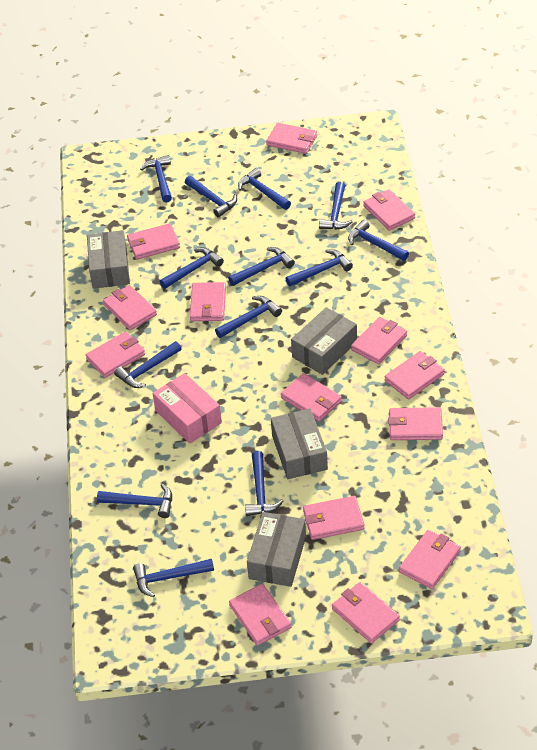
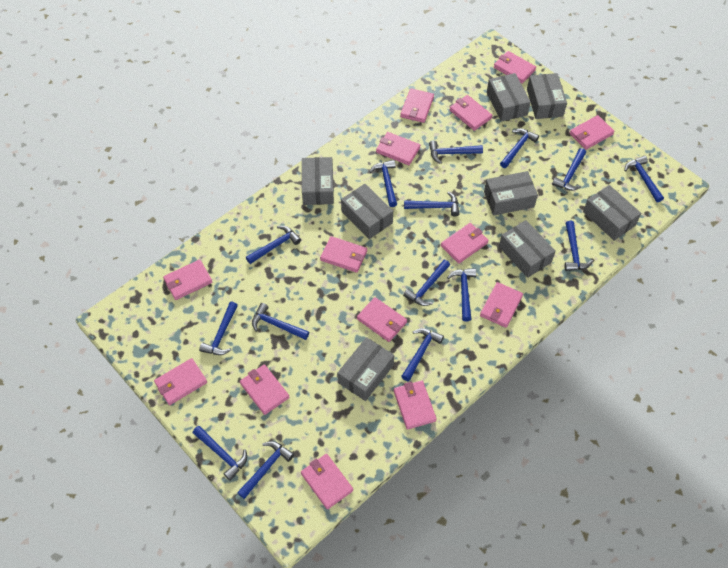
blue hammer: [97,483,172,518] [114,341,181,388] [133,559,214,597] [140,155,172,202] [160,247,224,289] [185,176,237,218] [215,296,282,338] [228,247,295,286] [238,168,291,210] [245,451,283,516] [285,249,353,286] [319,182,353,230] [348,220,409,261] = 13 -> [193,426,247,481] [199,302,238,355] [237,441,294,499] [246,226,301,264] [252,303,309,340] [369,160,397,207] [401,328,444,381] [403,260,450,306] [404,192,459,217] [429,141,483,164] [447,268,476,321] [500,128,539,168] [552,148,586,191] [564,221,593,271] [624,156,664,202] = 15
grey box: [87,230,130,289] [247,512,306,587] [271,408,328,479] [291,307,357,375] = 4 -> [302,157,334,205] [337,337,394,401] [341,184,393,239] [484,171,538,216] [487,73,531,122] [499,220,556,278] [527,73,567,119] [583,185,641,241] = 8
pink box: [153,373,222,443] = 1 -> none = 0

